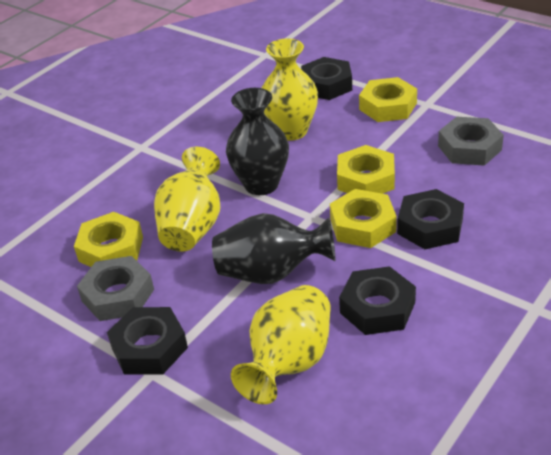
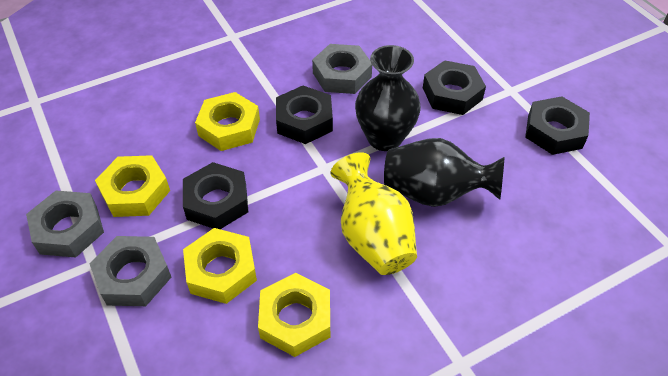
grey nut: [77,256,154,321] [438,117,504,166] = 2 -> [26,191,104,257] [89,236,171,306] [312,44,372,94] = 3
yellow vase: [154,147,220,252] [231,285,331,404] [262,39,318,141] = 3 -> [331,152,417,275] = 1

